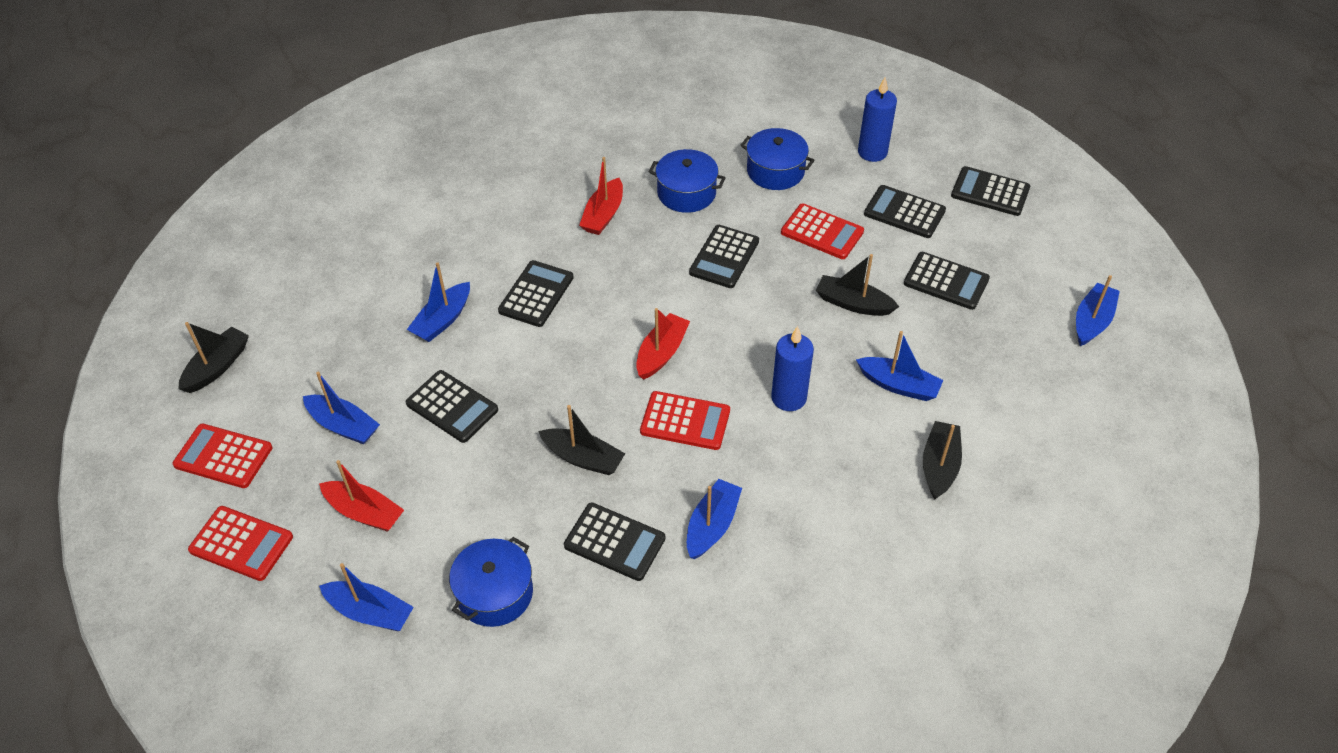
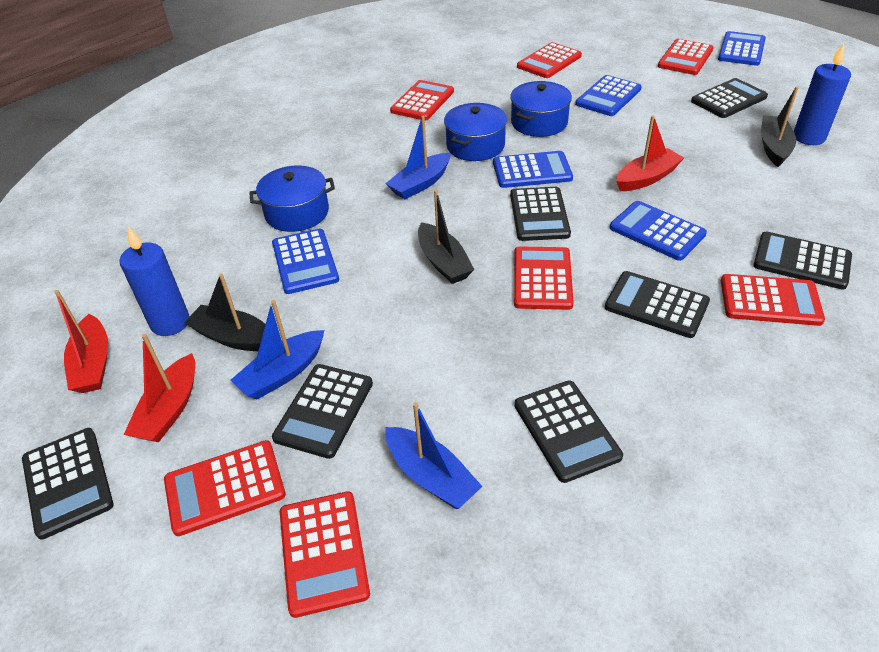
black boat: [178,322,249,393] [538,405,625,475] [816,254,899,316] [923,421,962,500] = 4 -> [184,273,265,351] [418,190,474,284] [761,86,799,167] = 3
blue boat: [303,372,380,444] [319,563,414,631] [407,262,470,342] [687,479,742,559] [856,331,943,401] [1076,275,1120,346] = 6 -> [230,300,325,400] [385,116,450,199] [385,402,483,509] = 3
blue calculator: none = 0 -> [272,229,339,294] [493,151,573,188] [575,75,642,116] [610,201,707,261] [718,31,766,66] = 5
red calculator: [172,424,273,488] [188,506,293,581] [640,391,730,450] [781,203,864,259] = 4 -> [164,440,286,536] [280,491,370,618] [390,80,454,121] [514,246,574,310] [517,42,582,78] [658,39,714,75] [721,274,825,326] = 7

